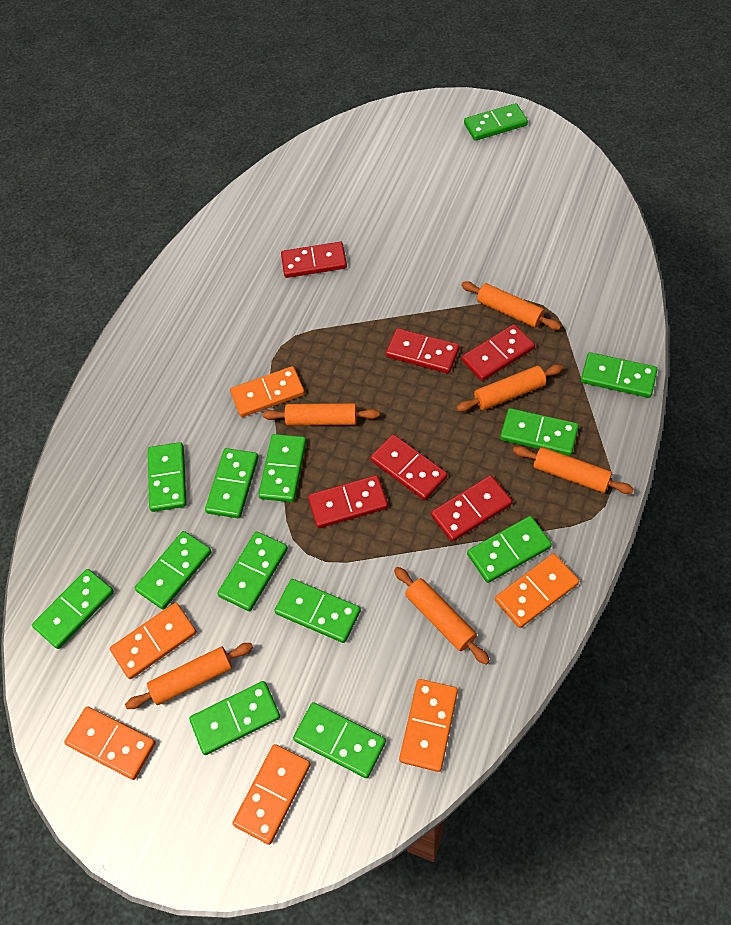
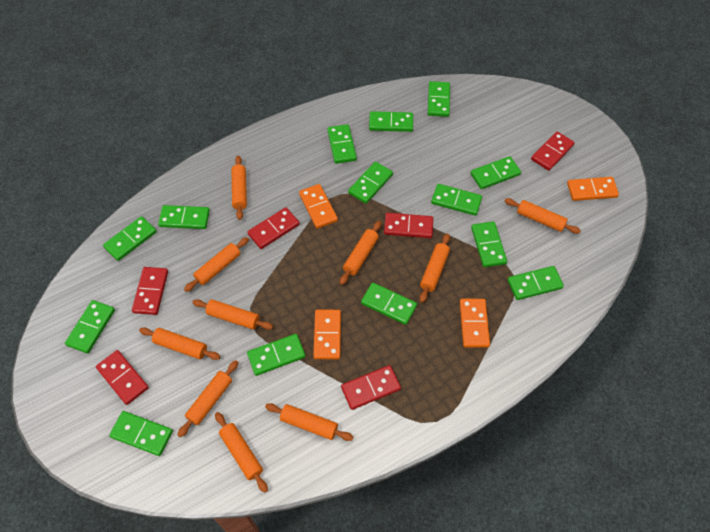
green domino: [32,569,114,649] [135,531,212,610] [148,442,187,512] [189,681,280,755] [205,448,258,518] [217,532,288,611] [258,434,306,502] [274,579,361,643] [293,702,386,778] [464,103,528,141] [467,516,552,583] [500,408,579,456] [581,352,657,398] = 13 -> [65,300,115,353] [103,216,157,261] [109,411,173,456] [158,205,210,229] [247,334,306,376] [327,124,357,164] [348,162,393,204] [361,283,417,325] [369,111,413,132] [428,81,450,117] [431,184,482,216] [471,156,521,189] [471,222,507,267] [508,266,564,300] = 14
orange domino: [64,707,156,780] [110,603,197,679] [230,366,305,417] [232,744,310,845] [399,679,458,772] [495,553,579,628] = 6 -> [299,184,338,229] [313,310,341,359] [460,299,490,348] [567,177,619,201] = 4
orange rolling pin: [125,643,253,709] [263,403,380,426] [394,567,490,665] [456,364,563,412] [461,281,561,330] [513,446,634,494] = 6 -> [139,327,220,360] [178,360,238,437] [184,237,249,292] [193,299,273,330] [215,412,268,493] [232,156,247,220] [265,403,353,441] [340,221,381,285] [420,234,450,303] [505,198,581,234] = 10

